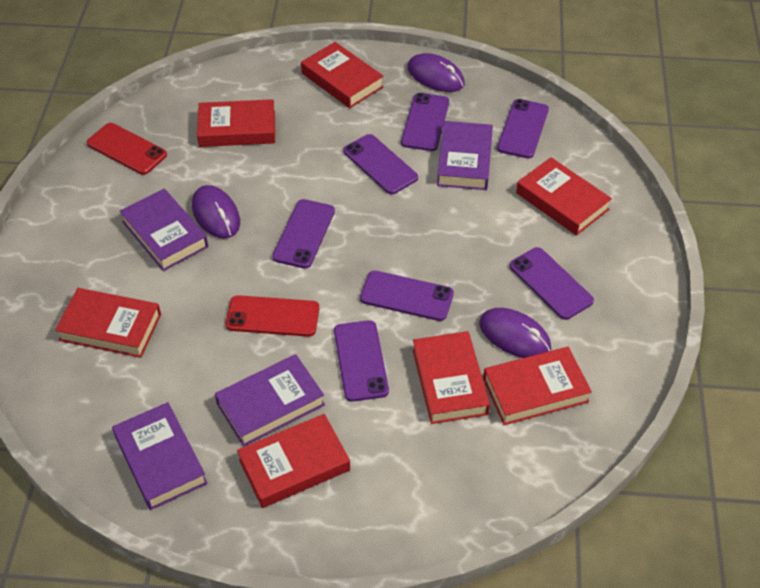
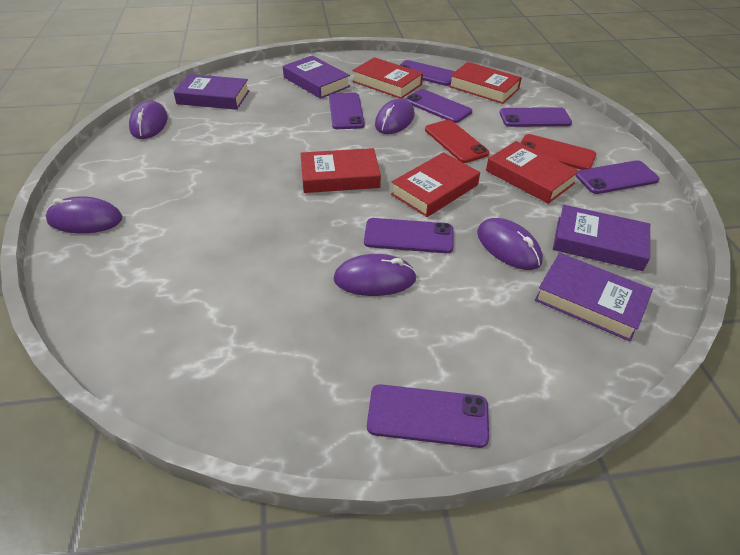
purple mouse: [192,185,240,239] [407,53,465,92] [479,308,551,358] = 3 -> [46,197,123,233] [129,100,168,139] [333,254,417,296] [375,98,414,134] [477,218,543,270] = 5
red book: [55,288,161,358] [197,99,275,147] [237,414,350,508] [301,42,384,108] [413,331,490,424] [483,347,592,425] [516,157,612,236] = 7 -> [300,148,381,193] [352,57,423,98] [391,152,480,217] [449,62,522,104] [486,141,579,204] = 5

